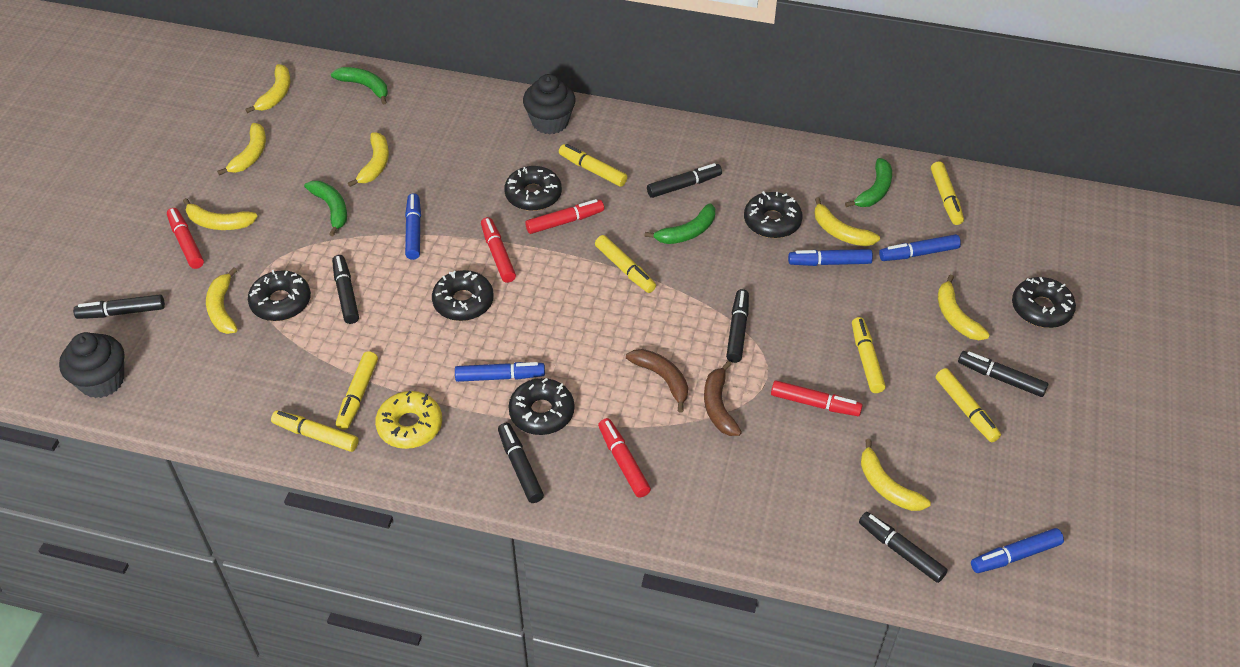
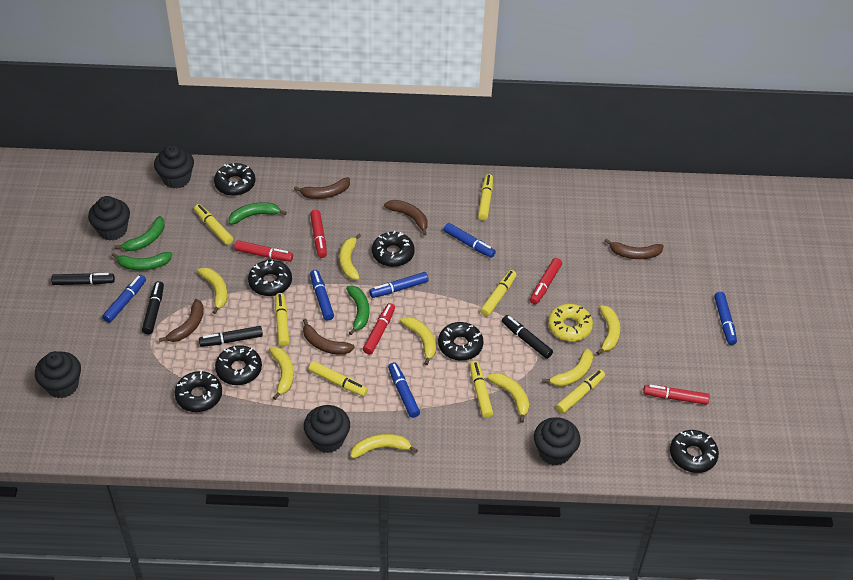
black cupcake: [59,332,124,398] [523,74,576,134] = 2 -> [35,351,81,398] [88,196,130,241] [154,145,194,189] [304,405,350,453] [534,417,581,466] = 5
black donut: [248,270,311,321] [432,270,494,321] [504,166,562,211] [508,378,574,435] [744,191,803,238] [1012,277,1076,328] = 6 -> [175,371,222,412] [214,163,255,196] [215,345,262,385] [248,260,292,296] [372,231,415,267] [438,322,484,361] [670,430,719,473] = 7
black marker: [73,294,165,319] [332,255,359,324] [498,423,544,503] [647,163,722,198] [726,289,749,363] [859,512,948,583] [958,351,1048,397] = 7 -> [51,273,115,285] [142,281,164,334] [199,326,263,347] [502,315,553,359] = 4
blue marker: [405,193,421,260] [455,362,545,382] [788,249,873,266] [879,234,961,261] [971,528,1064,573] = 5 -> [102,275,146,323] [310,270,334,321] [369,272,429,298] [388,362,420,418] [444,223,496,258] [714,292,737,345] = 6
brown banana: [626,349,688,413] [704,361,742,436] = 2 -> [158,299,204,342] [294,177,350,199] [303,318,355,355] [384,200,428,236] [604,238,664,259] = 5

